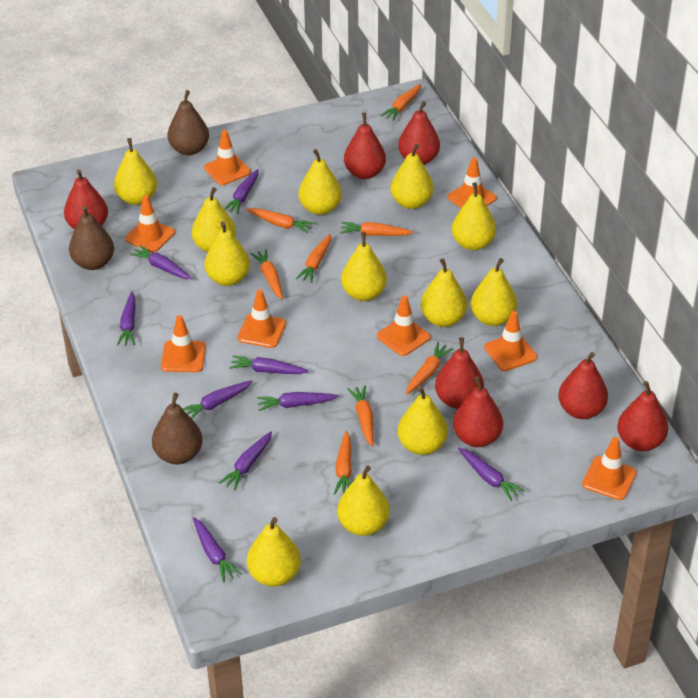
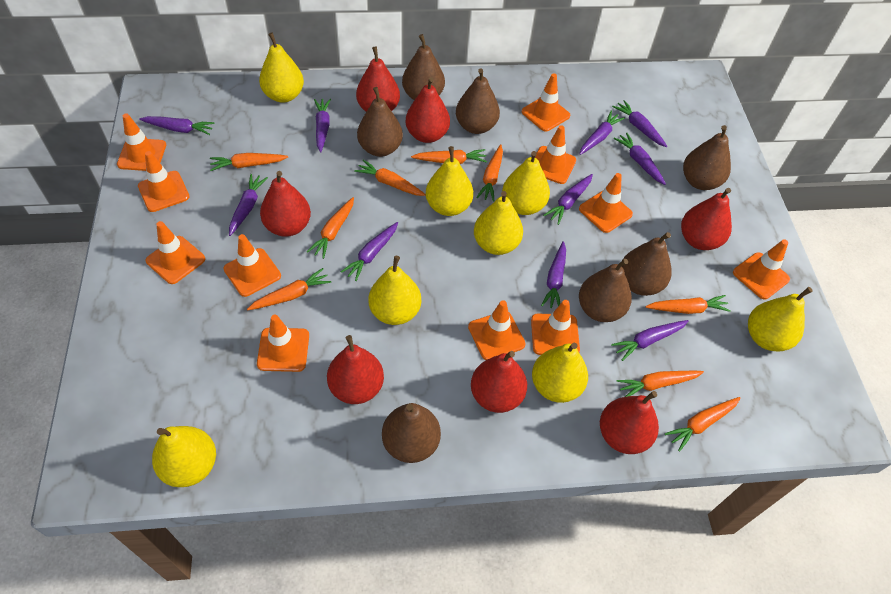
brown pear: [69,206,114,270] [152,393,203,464] [167,90,209,155] = 3 -> [357,87,403,157] [382,403,441,463] [402,34,445,100] [456,68,500,134] [579,259,632,322] [622,232,672,296] [683,125,731,190] = 7
orange carrot: [246,208,315,234] [250,249,283,299] [296,234,331,283] [334,431,352,495] [340,222,414,236] [347,385,373,447] [380,84,422,121] [406,342,454,395] = 8 -> [210,153,288,171] [247,268,331,310] [307,197,354,259] [354,160,426,196] [411,149,487,164] [476,144,503,202] [616,371,704,397] [645,295,731,314] [665,397,740,452] = 9
orange traffic cone: [125,195,175,252] [161,315,206,372] [204,130,251,185] [237,290,286,348] [377,295,431,356] [447,157,497,208] [484,311,537,371] [582,437,637,500] = 8 -> [117,113,166,171] [138,151,190,212] [146,221,205,284] [224,234,281,297] [257,315,309,372] [468,300,526,360] [522,73,570,132] [531,300,580,355] [535,125,576,184] [579,173,633,233] [733,239,790,300] = 11
purple carrot: [117,292,136,346] [129,245,192,279] [182,380,253,419] [193,517,242,583] [219,431,272,491] [224,169,258,214] [229,355,309,374] [257,392,339,411] [458,448,525,501] = 9 -> [139,116,215,135] [229,174,268,236] [314,99,331,152] [341,222,398,281] [541,241,566,308] [543,174,593,225] [580,111,625,155] [611,320,689,361] [612,100,667,147] [613,132,666,185] = 10
yellow pear: [114,138,157,205] [192,187,236,253] [205,221,250,286] [247,517,301,587] [299,149,342,215] [337,466,390,536] [341,232,387,301] [390,144,434,209] [398,386,448,455] [421,258,467,327] [452,182,496,250] [471,258,517,326] = 12 -> [152,426,216,487] [259,32,304,103] [368,256,421,325] [426,146,473,216] [474,191,523,255] [502,151,550,215] [532,343,588,403] [748,287,812,352] = 8

